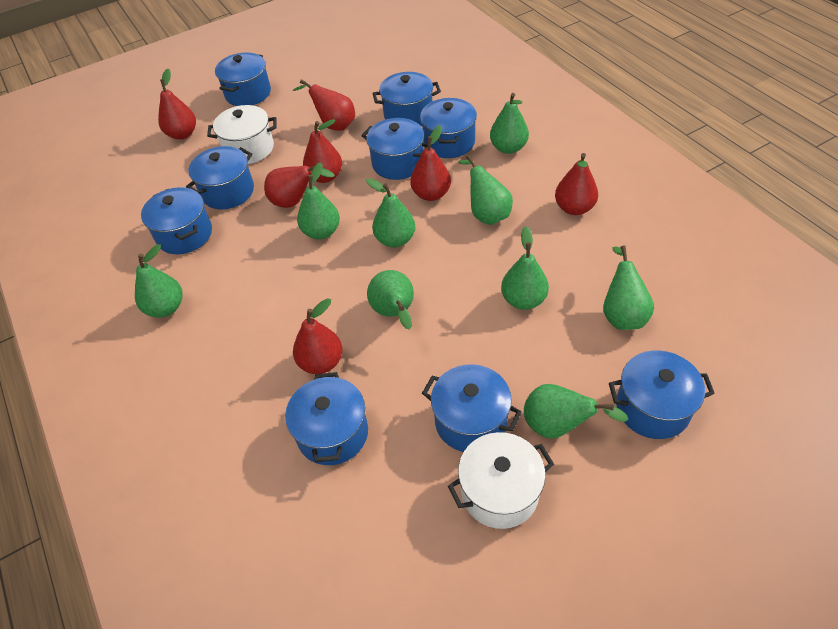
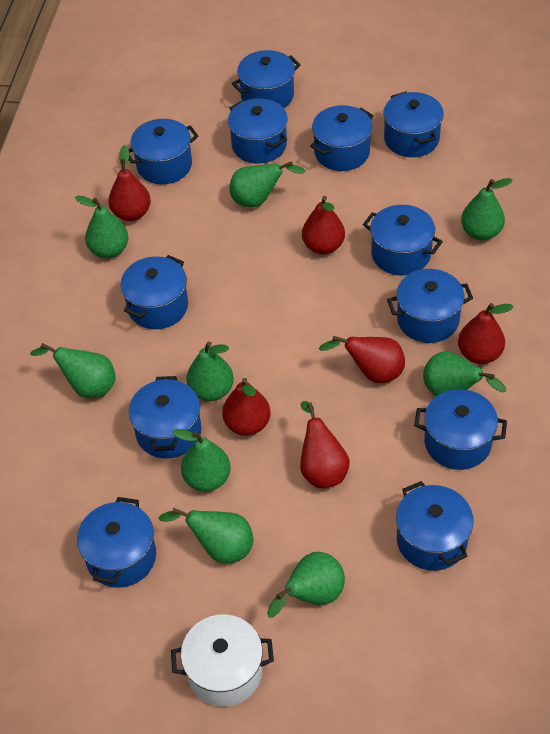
blue pot: [141,187,212,254] [186,146,254,209] [215,53,271,106] [285,372,368,465] [361,118,431,180] [372,72,441,126] [420,98,477,158] [422,364,522,452] [609,350,715,439] = 9 -> [77,497,156,588] [121,255,188,329] [128,119,199,184] [129,376,201,459] [228,98,288,163] [232,50,301,108] [310,105,374,171] [363,205,443,276] [383,92,444,157] [387,269,473,343] [396,481,474,571] [414,389,507,470] = 12
red pear: [158,69,196,140] [264,165,335,208] [293,79,355,131] [293,298,343,374] [303,119,342,183] [410,125,451,201] [555,153,598,215] = 7 -> [108,145,151,221] [222,378,270,436] [300,401,350,488] [302,196,345,254] [319,336,405,383] [458,303,514,364] = 6
white pot: [207,105,277,164] [448,432,554,529] = 2 -> [171,615,274,706] = 1

